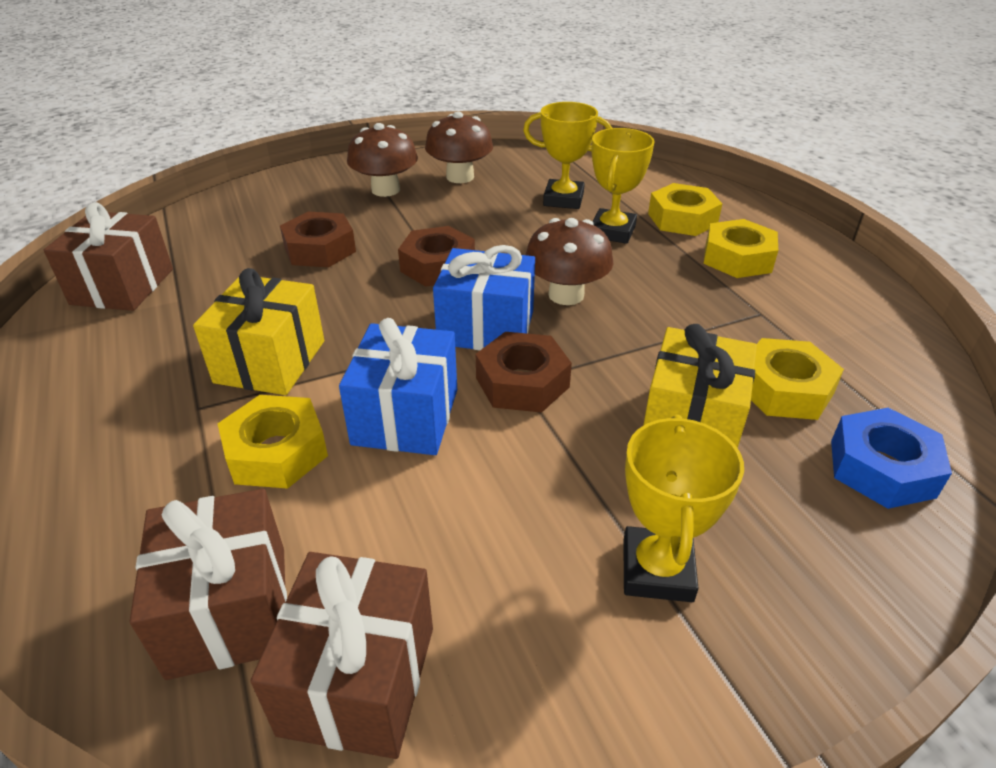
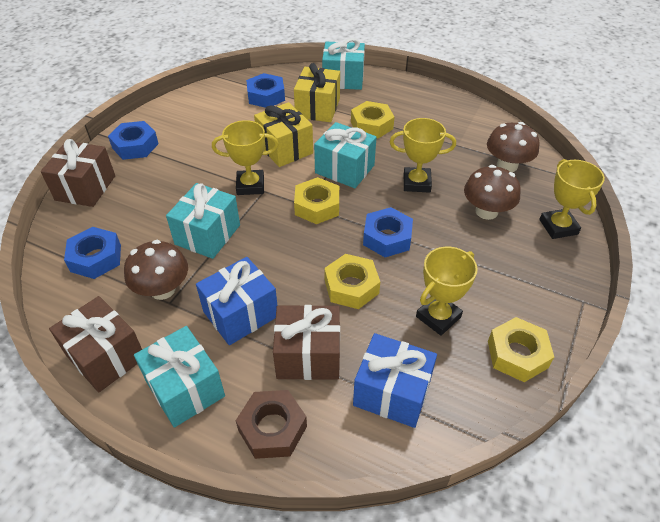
blue nut: [831,408,952,509] = 1 -> [64,227,121,279] [108,121,159,160] [246,73,285,108] [363,207,413,257] = 4
brown nut: [280,211,356,268] [398,226,475,287] [476,332,572,413] = 3 -> [236,390,307,459] = 1
turquoise gift: none = 0 -> [134,326,225,428] [166,183,240,259] [314,122,377,188] [322,38,365,90] = 4
yellow trophy: [523,102,612,209] [592,128,655,244] [623,415,744,602] = 3 -> [212,120,279,195] [390,118,456,193] [416,247,478,336] [539,159,605,239] = 4

